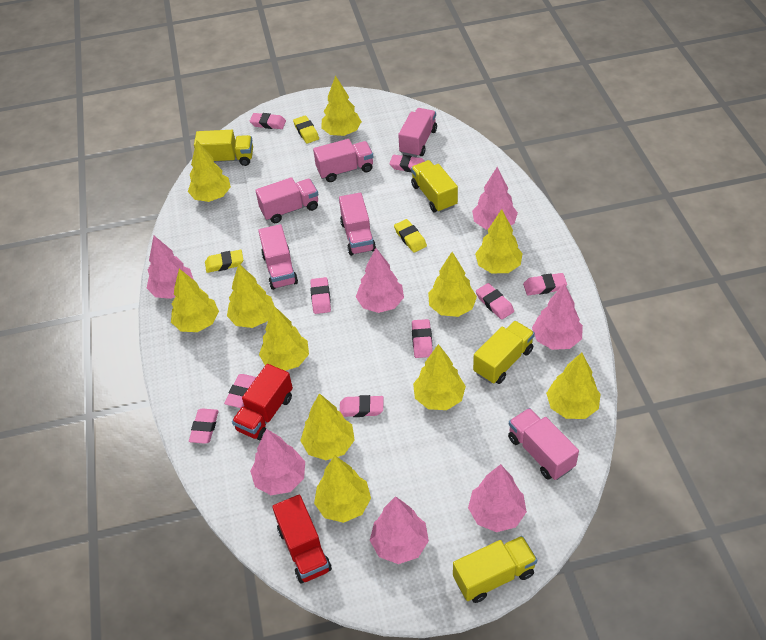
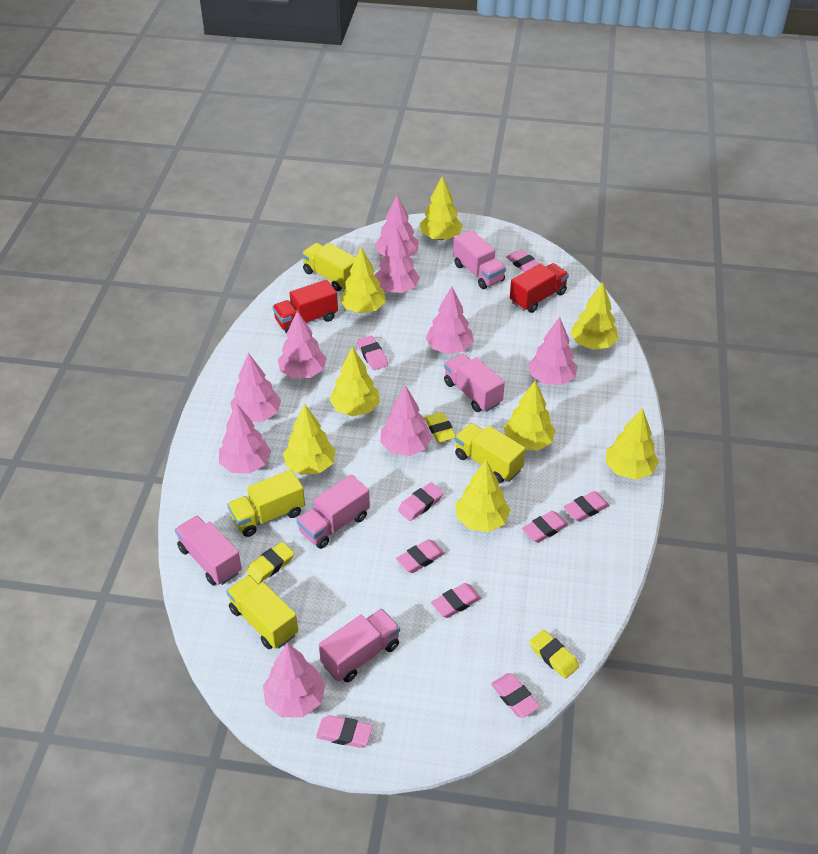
pink tree: [147,236,194,299] [250,429,305,495] [356,248,404,313] [370,496,429,564] [468,464,527,532] [472,167,518,230] [532,283,583,350] = 7 -> [219,403,271,474] [230,353,281,422] [263,643,325,717] [278,311,327,379] [375,195,419,256] [375,227,420,293] [380,385,432,456] [426,286,473,354] [529,317,578,385] = 9
pink truck: [255,177,318,223] [258,224,298,290] [313,139,373,182] [339,193,376,256] [398,108,437,157] [508,408,579,480] = 6 -> [175,515,242,585] [297,474,370,549] [319,609,400,682] [444,354,505,412] [453,230,506,289] = 5
yellow tree: [171,269,219,332] [188,140,231,202] [227,264,274,328] [259,306,309,371] [300,393,355,460] [314,456,371,523] [321,75,362,136] [413,344,466,410] [428,252,477,317] [475,209,523,273] [546,352,600,419] = 11 -> [283,404,336,475] [330,346,380,416] [340,247,386,314] [420,176,463,240] [456,460,510,532] [504,381,555,451] [570,282,618,350] [606,408,659,480] = 8

